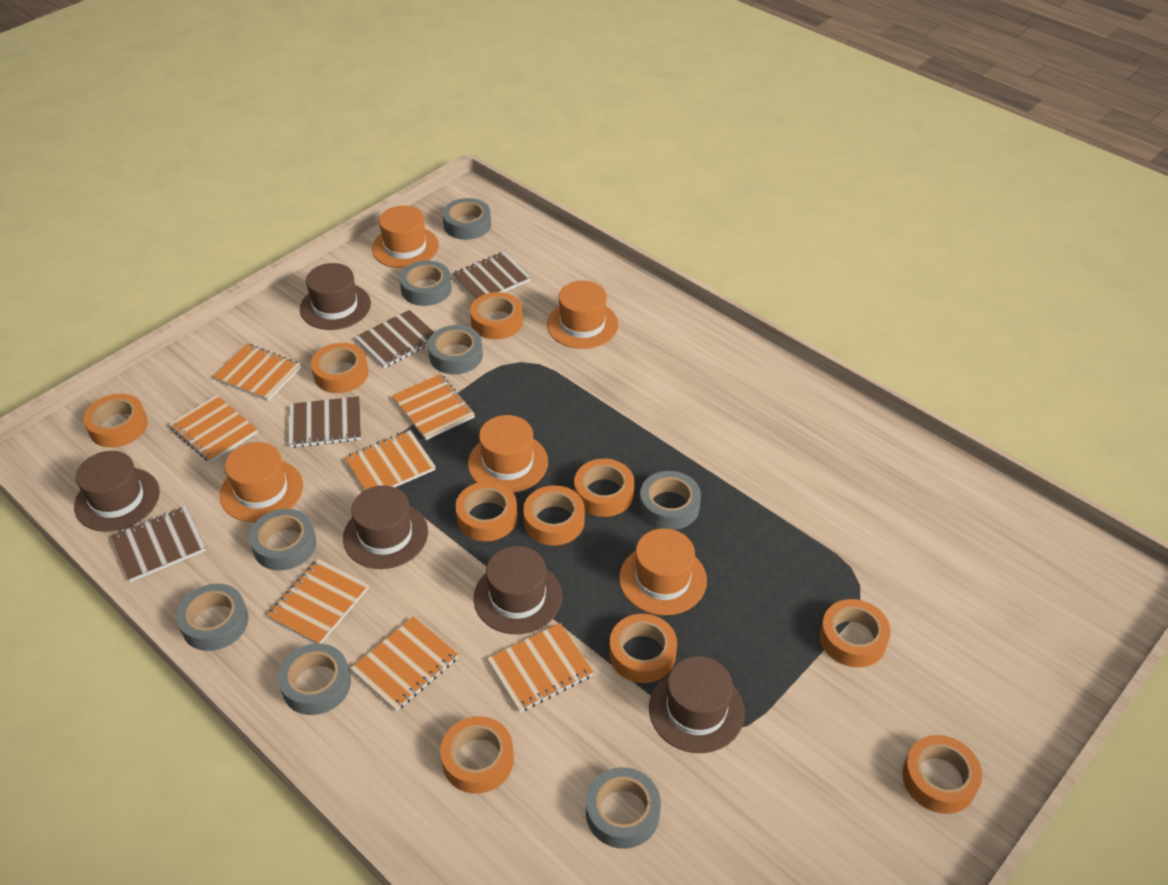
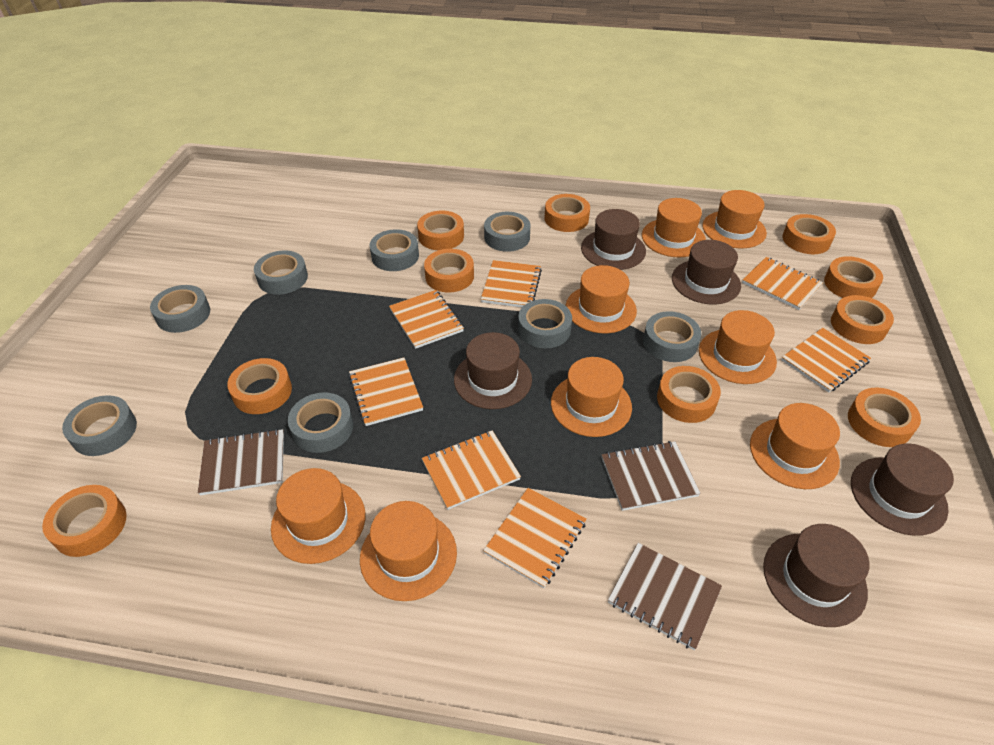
brown notebook: [111,506,206,582] [288,396,361,448] [355,310,434,368] [452,252,531,300] = 4 -> [198,429,284,495] [602,441,701,511] [608,543,722,650] = 3
orange hat: [220,442,303,522] [372,206,439,268] [468,415,548,493] [547,281,619,349] [619,528,707,616] = 5 -> [271,468,366,564] [360,501,457,601] [551,357,632,437] [566,265,637,333] [642,198,706,257] [699,310,777,384] [702,190,767,248] [750,403,840,489] = 8

